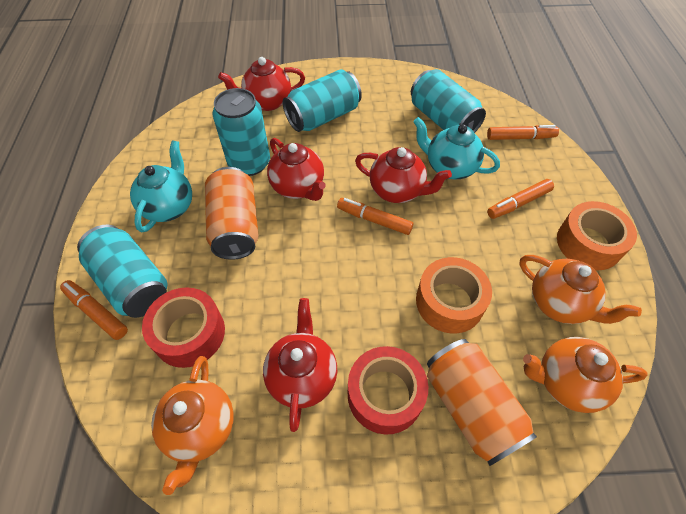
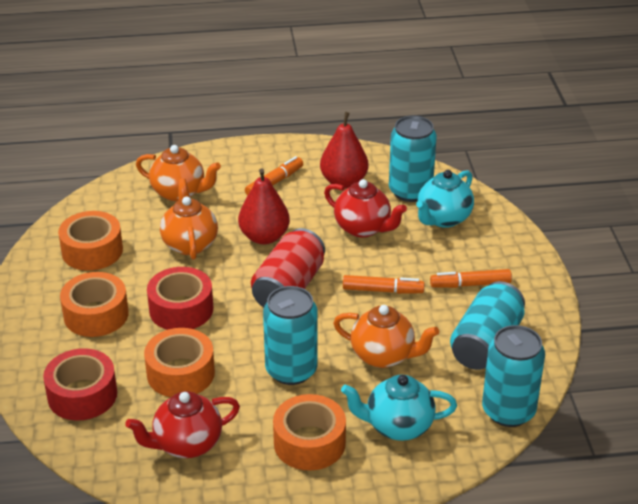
orange can: [205,167,259,260] [427,339,537,466] = 2 -> none = 0
orange marker: [60,280,128,340] [337,198,413,235] [487,125,559,140] [487,179,554,219] = 4 -> [245,156,303,196] [343,275,425,294] [430,269,512,288] = 3
orange tape: [416,257,492,333] [557,201,637,270] = 2 -> [58,211,123,271] [60,272,129,337] [144,328,215,397] [273,394,346,471] = 4
red can: none = 0 -> [251,228,325,307] = 1
red pear: none = 0 -> [238,168,290,244] [320,112,368,188] = 2
red teapot: [218,57,305,111] [263,298,337,432] [267,138,326,201] [355,147,452,203] = 4 -> [125,391,240,458] [324,179,407,237] = 2

